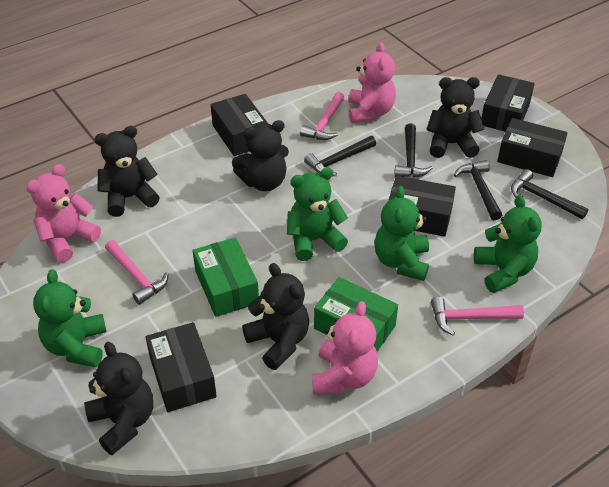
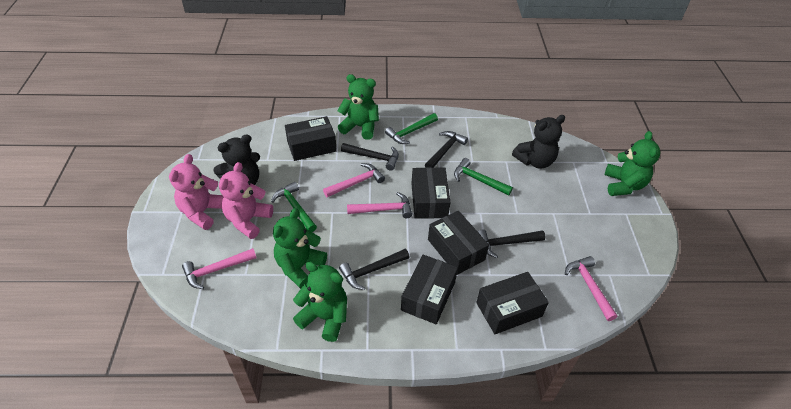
black teddy bear: [84,342,153,455] [95,126,160,217] [232,120,289,191] [242,263,309,370] [426,77,484,158] = 5 -> [213,134,260,185] [512,115,565,169] = 2
green box: [193,237,259,317] [314,277,398,352] = 2 -> none = 0
green hammer: none = 0 -> [271,182,317,232] [385,113,438,144] [454,158,513,196] = 3
pink hammer: [105,240,168,305] [300,92,345,140] [431,297,524,336] = 3 -> [182,248,256,289] [323,163,385,197] [347,192,412,218] [565,256,618,321] = 4
pink teddy bear: [26,164,101,262] [312,301,378,394] [348,42,396,123] = 3 -> [169,154,224,230] [219,162,273,239] = 2

